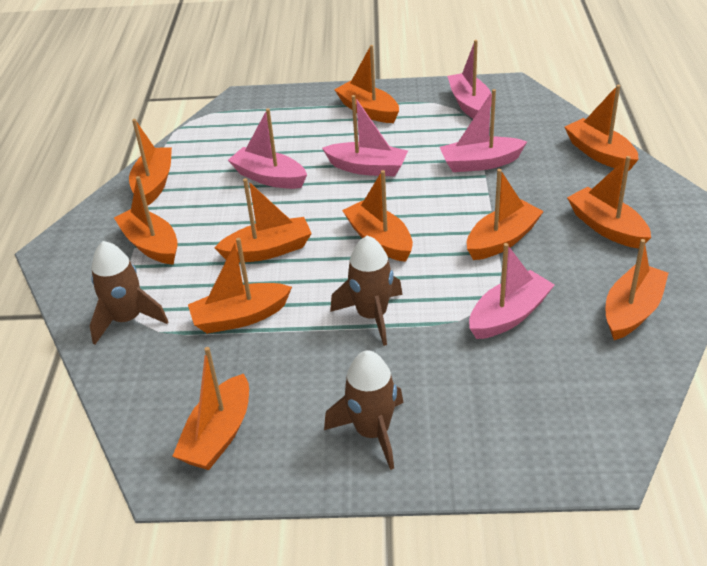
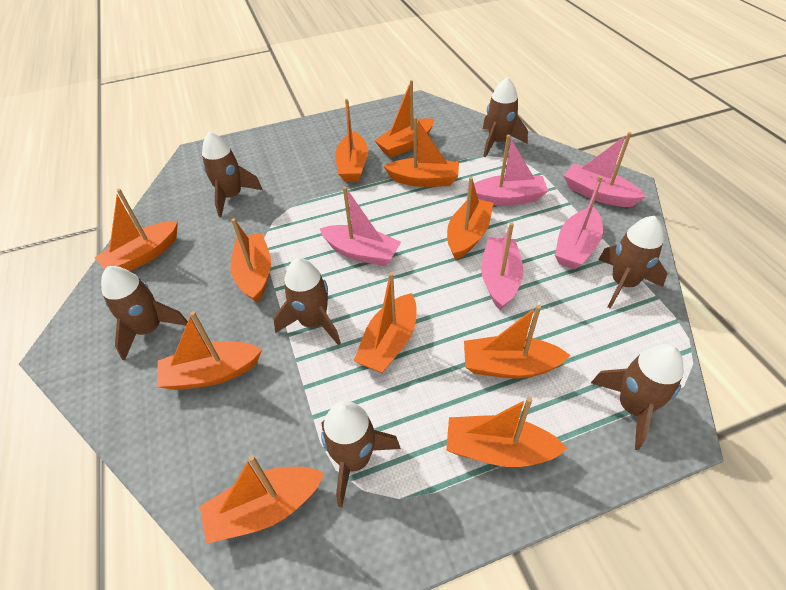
brown rocket: [90,241,169,345] [324,350,403,470] [330,235,403,346] = 3 -> [101,266,188,361] [202,132,263,217] [273,258,341,346] [321,401,401,508] [483,77,528,157] [591,344,684,450] [598,216,667,309] = 7

